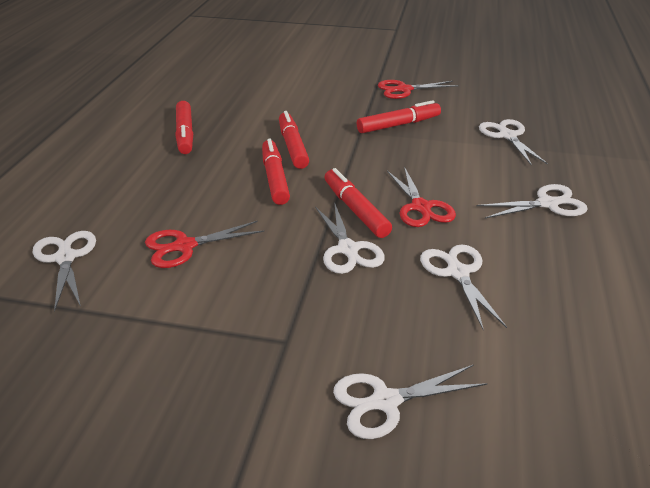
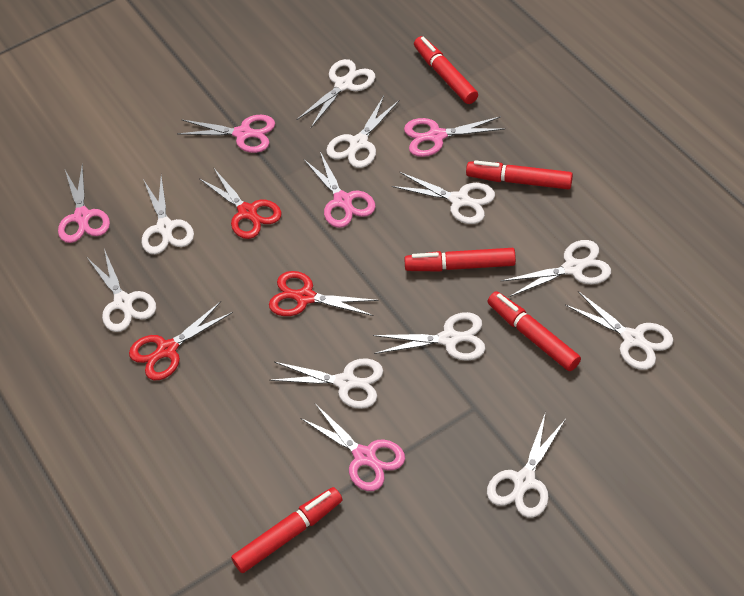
pink scissors: none = 0 -> [58,164,110,243] [177,115,275,153] [300,405,405,491] [304,152,376,228] [404,116,505,157] = 5
white scissors: [32,231,96,312] [315,202,385,274] [333,364,487,439] [420,244,507,331] [476,184,588,218] [479,119,548,166] = 6 -> [87,249,156,332] [142,175,194,254] [269,358,383,409] [296,59,376,128] [326,96,400,168] [373,312,485,361] [392,172,495,224] [487,412,566,518] [501,240,611,297] [565,291,673,370] = 10

